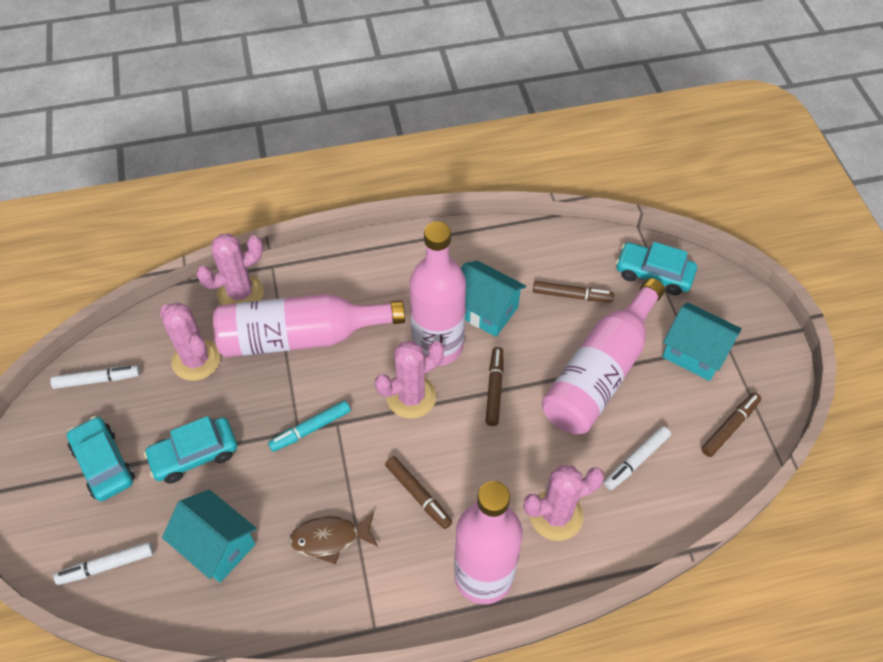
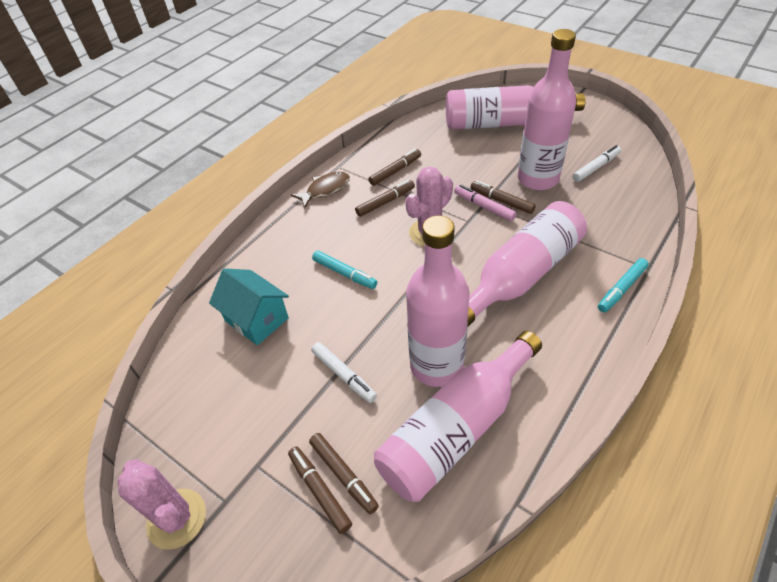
brown marker: [385,456,452,529] [485,347,504,426] [533,281,614,302] [701,392,761,457] = 4 -> [288,446,352,534] [309,433,379,514] [355,180,415,217] [369,149,421,186] [470,180,536,214] = 5
pink bottle: [213,294,405,357] [410,222,466,366] [454,481,523,604] [542,278,665,434] = 4 -> [374,331,542,502] [406,216,470,387] [446,85,586,130] [468,201,587,326] [518,29,576,190] = 5
pink cactus: [159,302,221,381] [196,233,264,305] [375,341,444,419] [523,465,604,541] = 4 -> [117,459,206,550] [405,167,453,247] = 2
pink marker: none = 0 -> [454,185,516,221] = 1
turquoise car: [67,416,135,501] [144,416,237,484] [616,242,697,295] = 3 -> none = 0
turquoise house: [162,489,257,583] [461,261,526,337] [662,302,742,381] = 3 -> [209,268,289,345] = 1
turquoise marker: [268,400,351,452] = 1 -> [312,251,377,289] [598,258,649,312] = 2
white marker: [50,365,140,389] [54,542,153,585] [604,426,671,490] = 3 -> [311,342,377,403] [572,145,621,182] = 2

